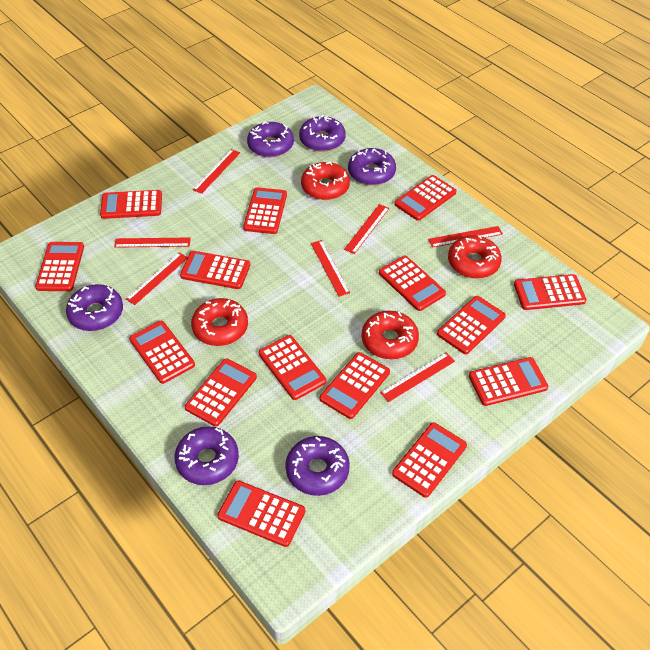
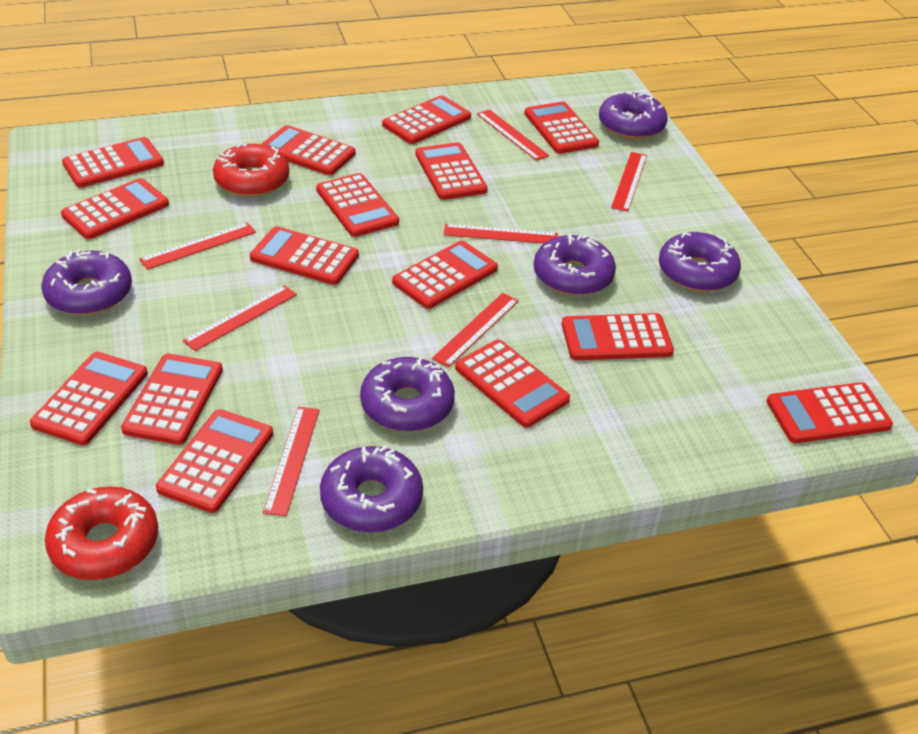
red donut: [191,298,248,346] [301,162,350,200] [362,311,419,359] [448,235,502,279] = 4 -> [45,487,158,580] [213,143,290,197] = 2

